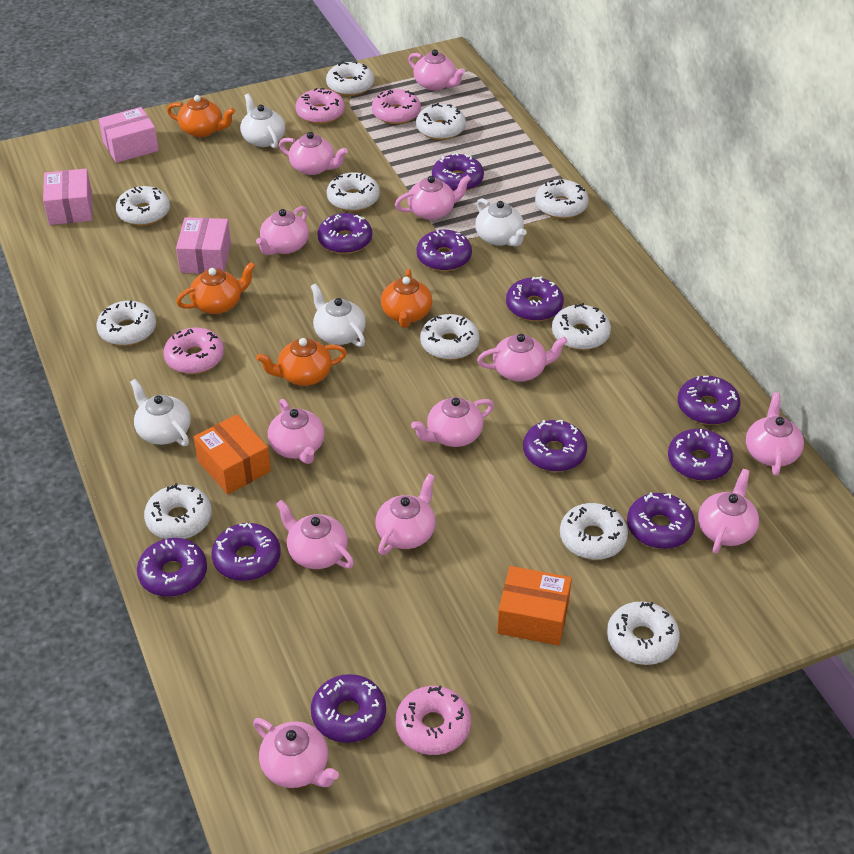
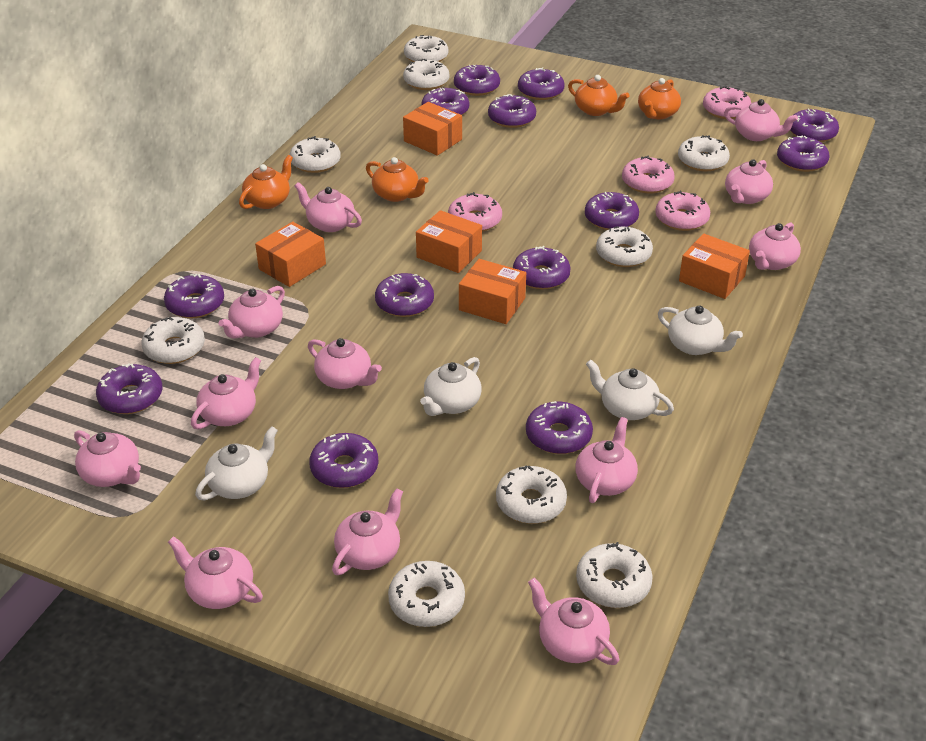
orange box: [194,414,271,494] [497,566,572,646] = 2 -> [255,222,326,287] [403,102,462,156] [416,210,482,273] [459,259,526,324] [679,234,750,299] = 5
pink box: [43,169,92,225] [99,107,159,163] [176,218,231,274] = 3 -> none = 0
purple donut: [137,538,207,597] [212,523,281,581] [311,674,386,743] [317,213,372,254] [417,230,472,271] [432,153,484,191] [506,276,564,321] [523,420,587,472] [627,492,695,549] [668,429,733,481] [678,376,741,425] = 11 -> [96,364,162,414] [164,273,224,318] [309,433,379,488] [375,273,434,317] [422,88,469,115] [454,65,500,96] [488,94,536,128] [513,246,571,290] [518,68,565,100] [526,401,593,454] [585,192,639,230] [777,136,829,172] [790,109,839,142] = 13
white donut: [96,301,156,346] [116,186,170,226] [144,483,212,539] [326,61,374,96] [327,172,380,211] [416,103,466,140] [420,314,480,360] [535,179,589,219] [552,303,611,350] [560,503,628,560] [607,602,680,665] = 11 -> [142,317,205,364] [290,136,341,173] [388,561,465,627] [403,59,449,90] [404,35,449,62] [496,465,567,524] [576,542,653,608] [596,226,653,267] [678,135,730,171] = 9

